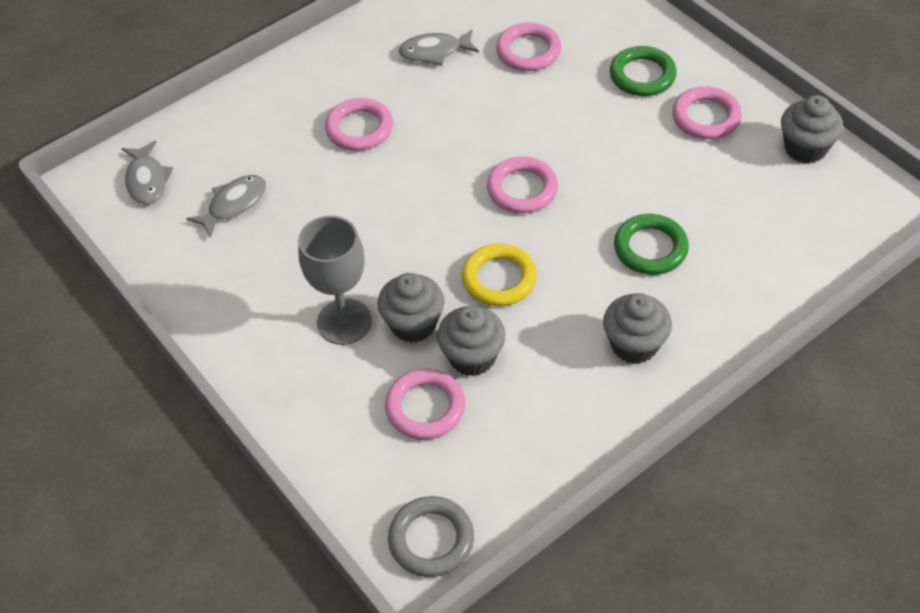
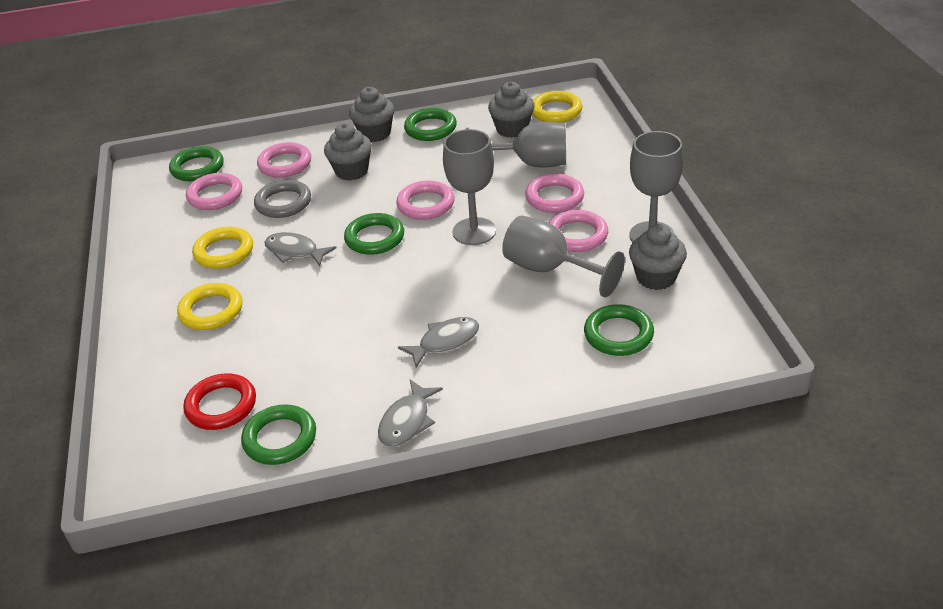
green ring: [610,46,677,96] [614,214,689,275] = 2 -> [169,146,223,181] [241,404,316,465] [344,213,404,255] [404,108,457,141] [584,304,654,356] = 5
grey goblet: [298,216,372,345] = 1 -> [443,129,496,245] [466,122,566,168] [502,215,625,297] [629,131,683,242] = 4
red ring: none = 0 -> [183,373,256,430] = 1
yellow ring: [462,244,537,306] = 1 -> [177,283,242,330] [192,227,253,269] [532,91,582,123] = 3

